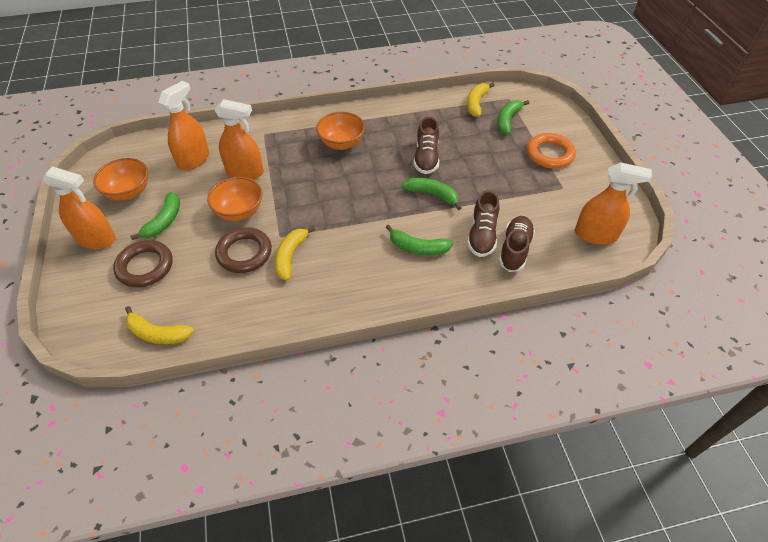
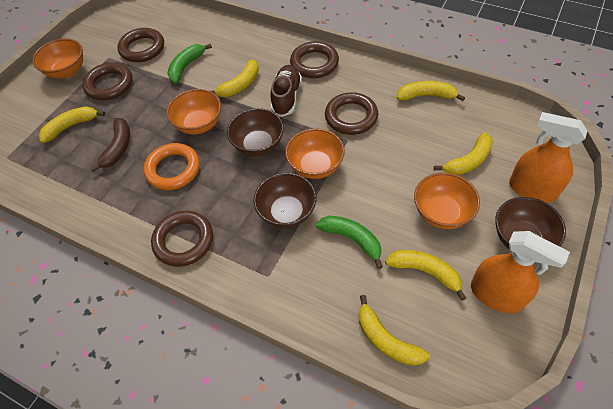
brown banana: none = 0 -> [90,118,130,172] = 1
brown bowl: none = 0 -> [227,108,284,156] [254,173,317,228] [495,197,566,250] = 3
brown ring: [113,240,173,287] [215,227,272,273] = 2 -> [82,63,132,100] [117,28,164,62] [151,211,213,267] [290,41,339,78] [325,92,378,135] = 5
brown shoe: [413,117,440,174] [467,190,499,257] [499,216,535,272] = 3 -> [270,65,302,117] = 1
green banana: [130,192,180,240] [386,224,453,255] [402,178,461,210] [497,100,529,135] = 4 -> [167,44,212,84] [316,216,383,269] = 2
orange bowl: [93,158,148,200] [207,177,262,221] [316,112,365,150] = 3 -> [32,39,83,78] [166,89,221,135] [285,128,345,179] [414,173,480,229] = 4
orange spray bottle: [43,166,116,249] [158,81,209,171] [215,99,264,180] [575,162,652,245] = 4 -> [471,231,570,313] [509,112,587,203] = 2
yellow banana: [125,306,194,344] [275,226,315,281] [467,83,495,117] = 3 -> [39,106,105,143] [211,59,259,97] [359,295,430,366] [385,250,466,301] [396,81,465,101] [434,132,493,175] = 6

